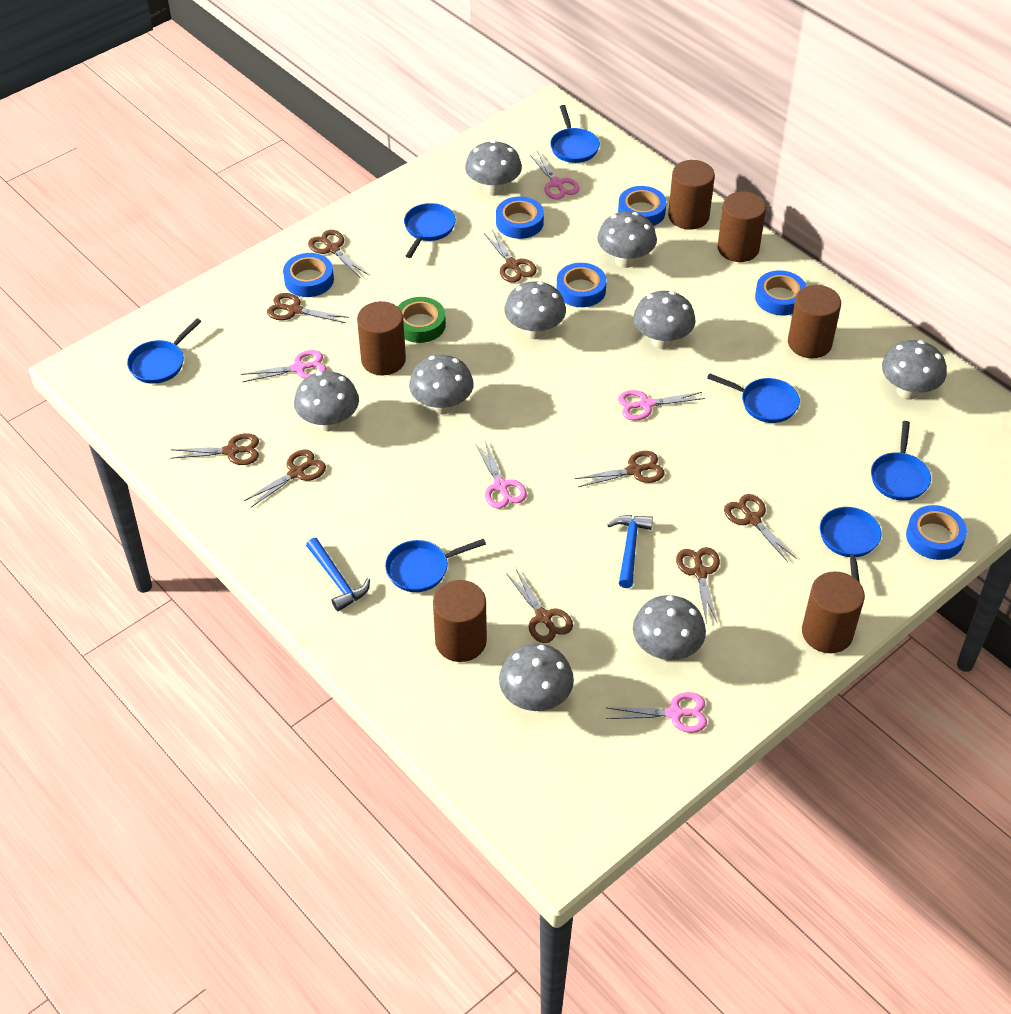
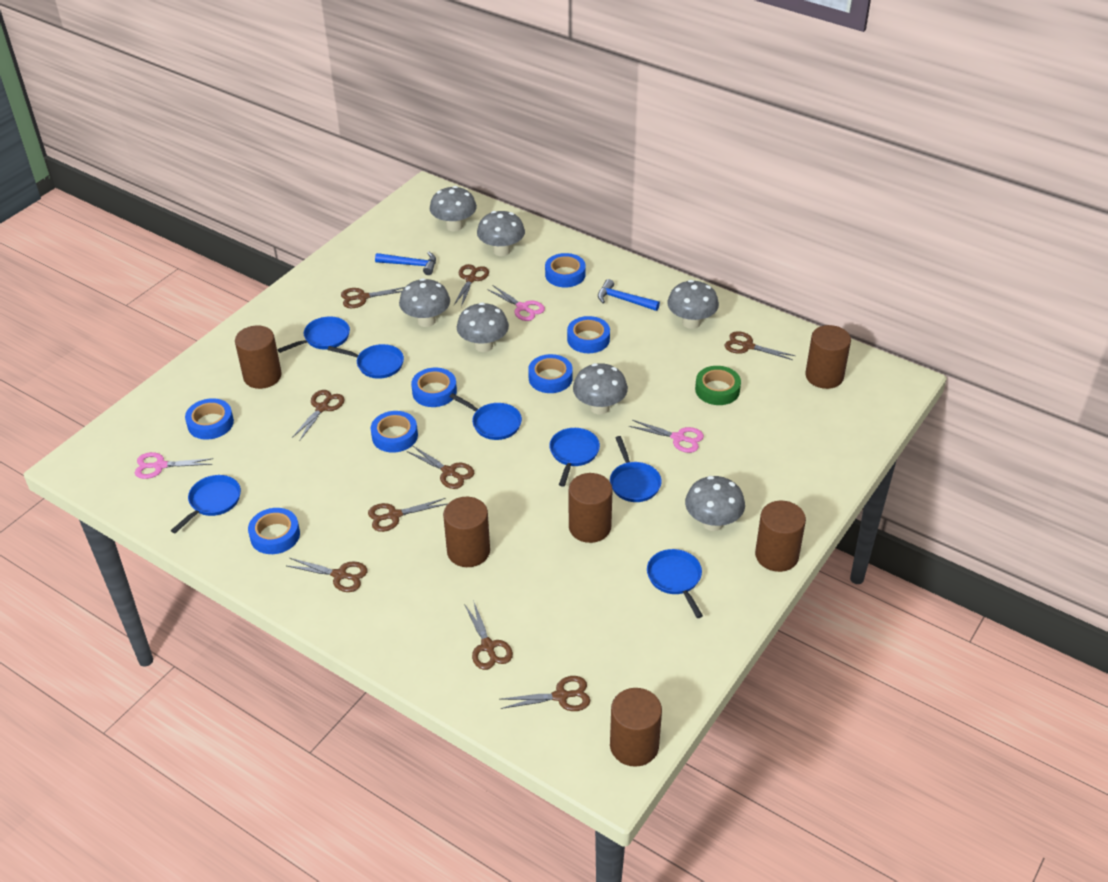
blue tape: [283,253,334,297] [496,197,544,239] [557,263,607,307] [618,186,666,226] [755,270,807,316] [906,505,967,560] = 6 -> [185,398,234,440] [248,508,300,554] [371,411,418,453] [411,368,457,407] [528,354,573,393] [545,253,586,287] [567,316,610,353] = 7
grey mushroom: [294,371,359,431] [409,355,474,415] [465,140,522,196] [499,644,574,711] [504,281,566,339] [597,212,657,268] [633,291,696,349] [633,595,706,661] [882,340,946,399] = 9 -> [399,278,450,327] [430,186,477,232] [457,302,509,352] [477,211,525,256] [573,363,628,415] [667,280,719,329] [685,476,745,531] = 7
pink scissors: [241,350,327,382] [475,441,527,509] [530,151,580,200] [606,692,707,733] [618,390,705,420] = 5 -> [135,452,213,479] [487,285,545,321] [629,420,704,453] = 3

